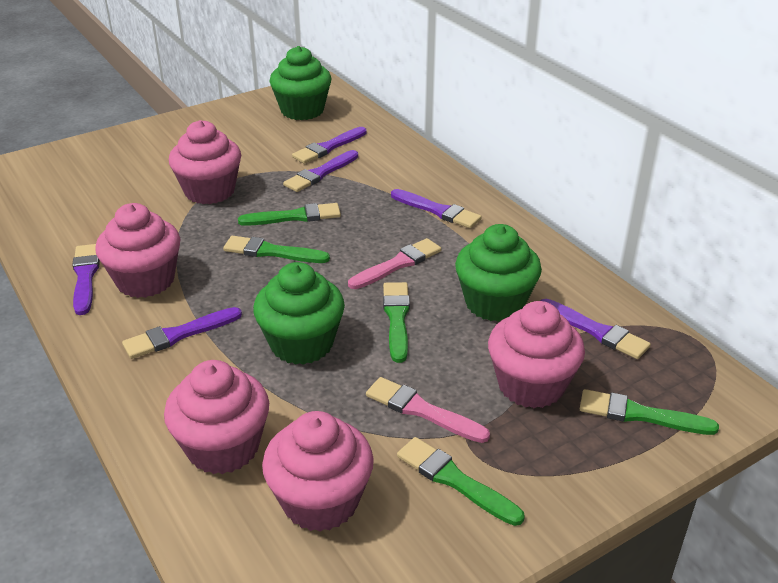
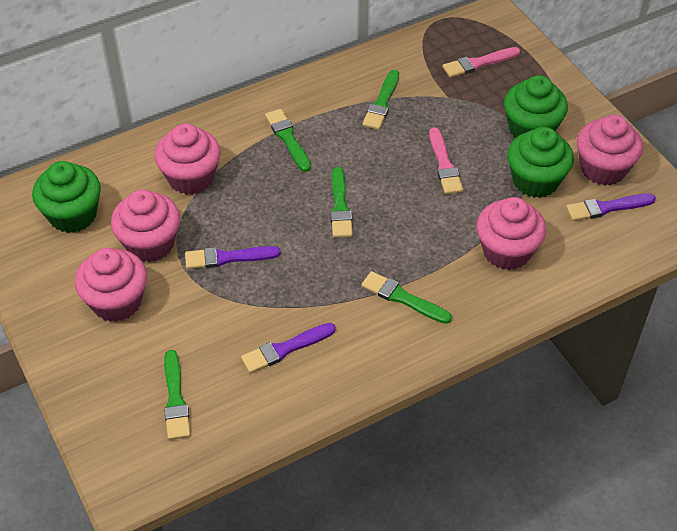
purple brush: [72,244,100,315] [122,307,242,359] [283,150,358,192] [292,127,367,164] [391,189,482,228] [540,299,651,359] = 6 -> [185,246,280,269] [241,323,336,373] [566,193,656,221] = 3

